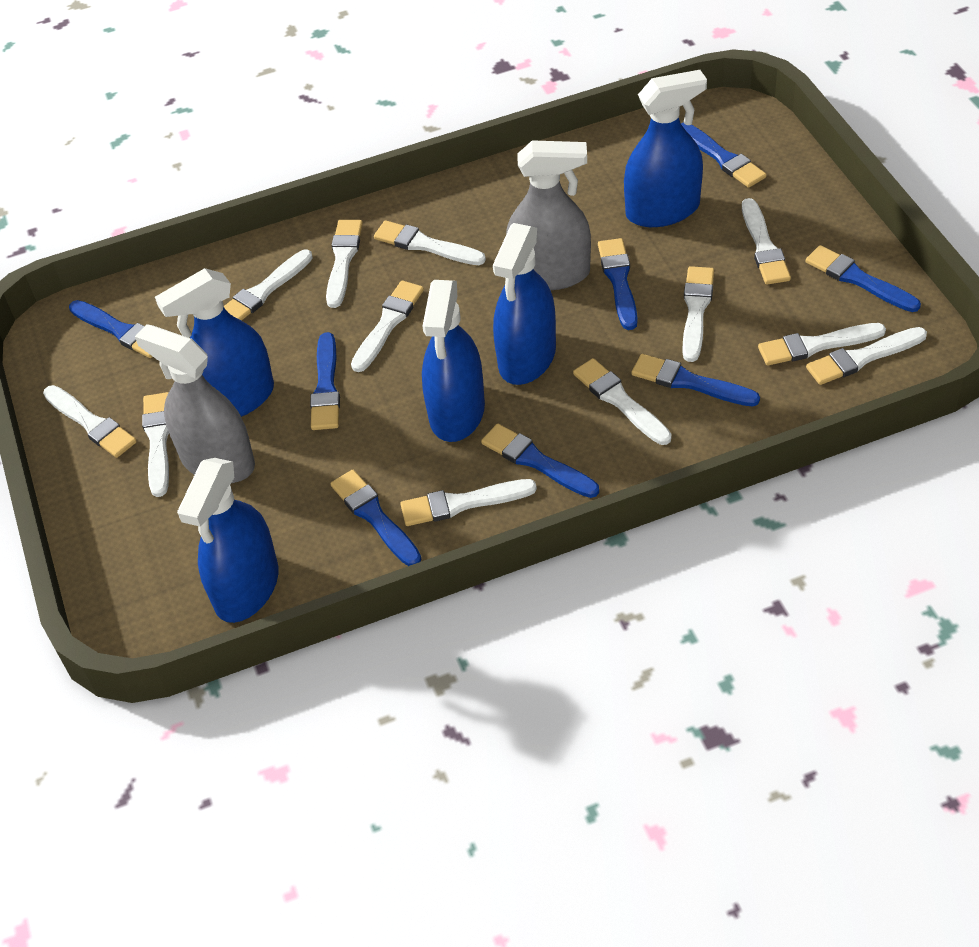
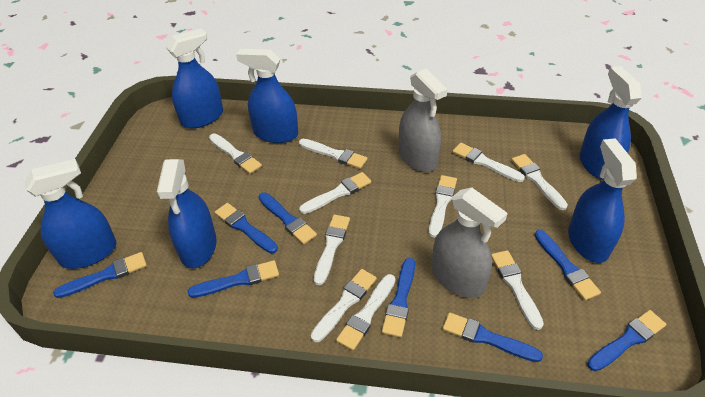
blue spray bottle: [155,268,274,417] [177,458,279,623] [422,280,485,442] [493,223,556,385] [624,70,707,227] = 5 -> [24,159,117,269] [157,159,217,268] [166,28,223,128] [236,49,298,143] [568,138,637,263] [580,66,642,180] = 6
white brush: [43,385,137,458] [142,392,169,497] [224,250,313,321] [326,220,363,308] [351,281,424,372] [374,220,486,265] [400,479,537,526] [573,358,672,445] [682,266,714,362] [742,198,791,285] [758,323,886,366] [806,327,927,385] = 12 -> [209,133,262,174] [299,139,367,169] [299,172,371,214] [311,269,377,342] [314,215,350,285] [336,274,396,351] [429,175,457,238] [452,143,525,182] [491,250,544,330] [511,154,568,210] = 10

